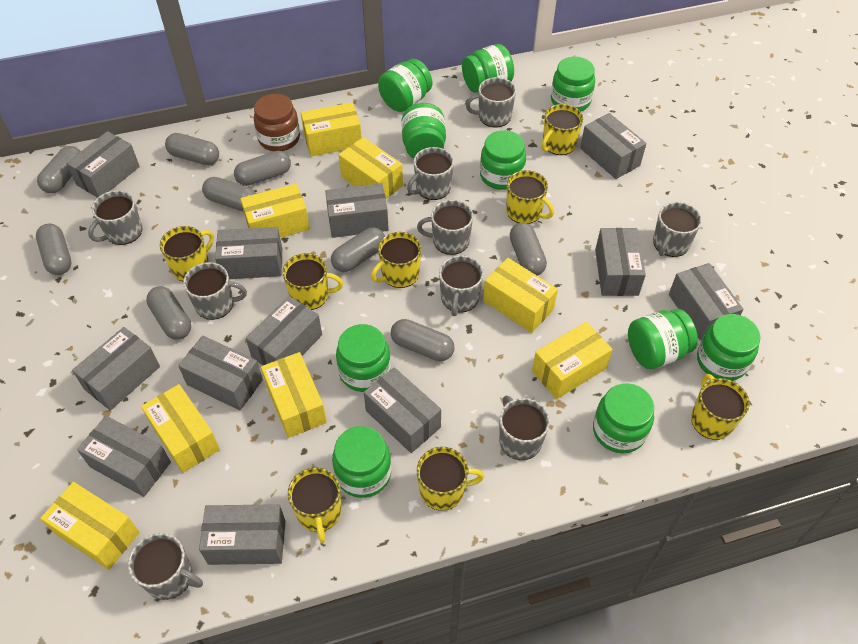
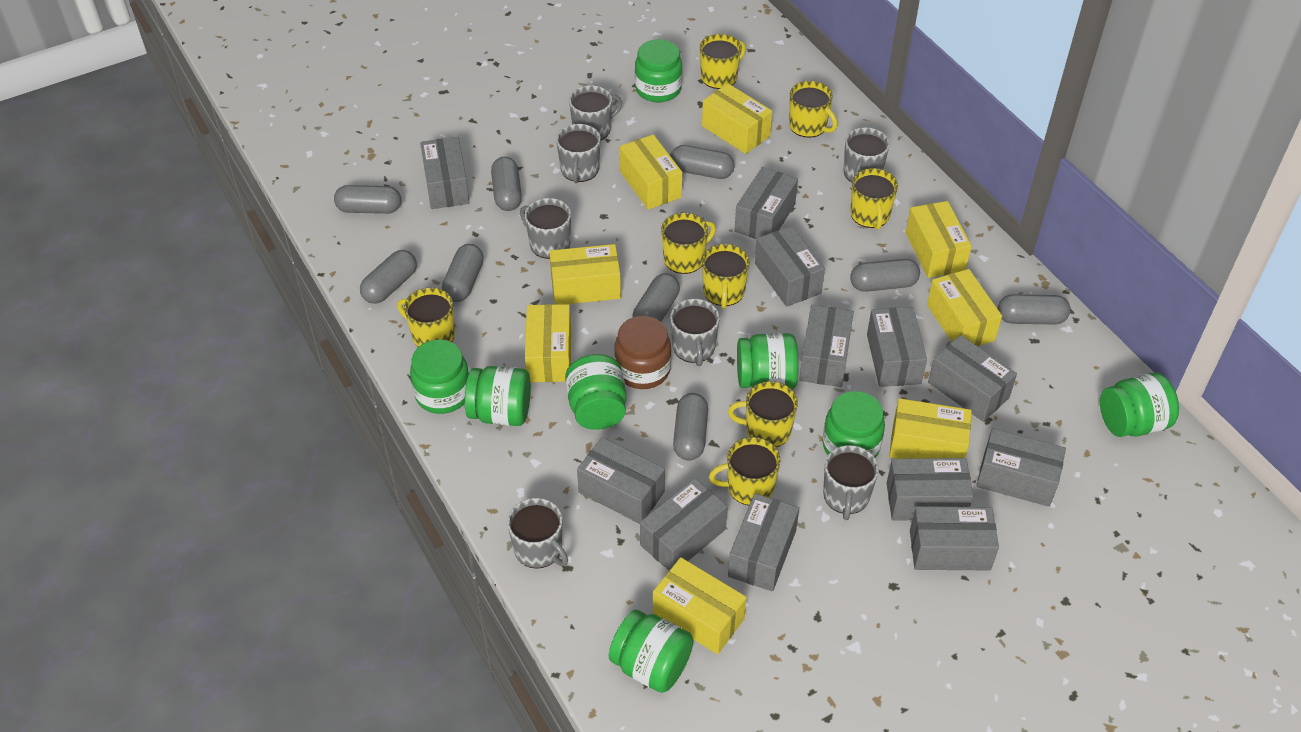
green jar: [332,426,391,498] [336,324,391,392] [378,59,432,112] [401,103,446,159] [462,44,514,93] [480,130,526,190] [551,57,595,111] [593,383,654,453] [628,309,698,369] [697,314,760,381] = 10 -> [410,339,469,414] [465,366,531,426] [565,354,627,430] [609,610,693,693] [635,39,682,102] [737,333,799,389] [822,391,885,458] [1100,373,1179,437] = 8
grey mug: [88,190,142,245] [128,533,203,600] [183,262,247,320] [407,147,454,200] [417,200,473,255] [439,255,483,316] [466,77,516,127] [499,395,550,460] [653,202,702,257] = 9 -> [507,498,568,569] [520,198,571,259] [556,124,600,183] [569,85,622,141] [670,299,720,366] [823,445,879,520] [844,127,890,182] = 7

